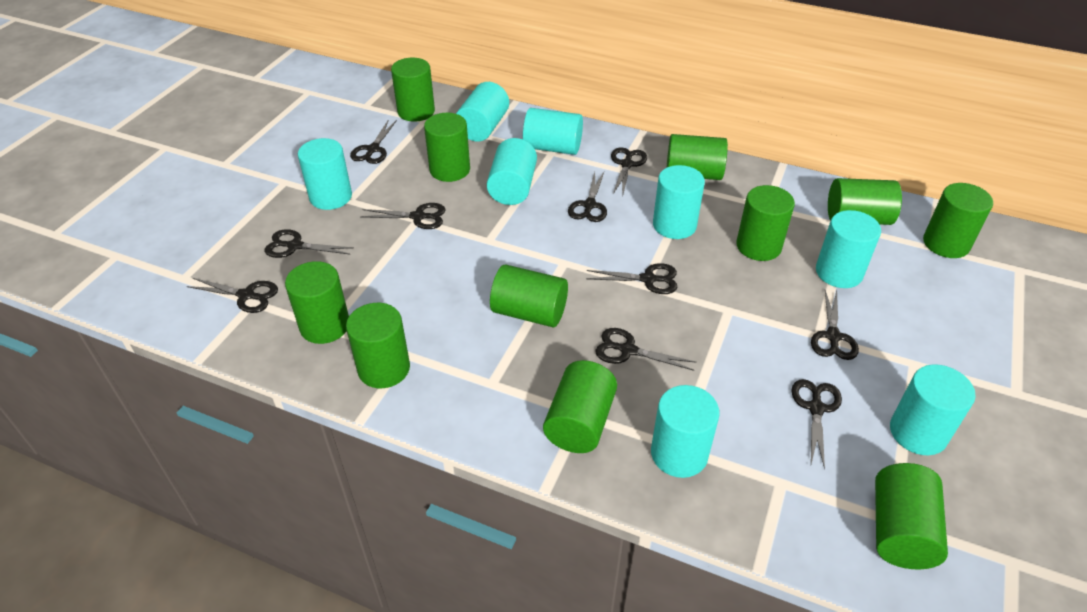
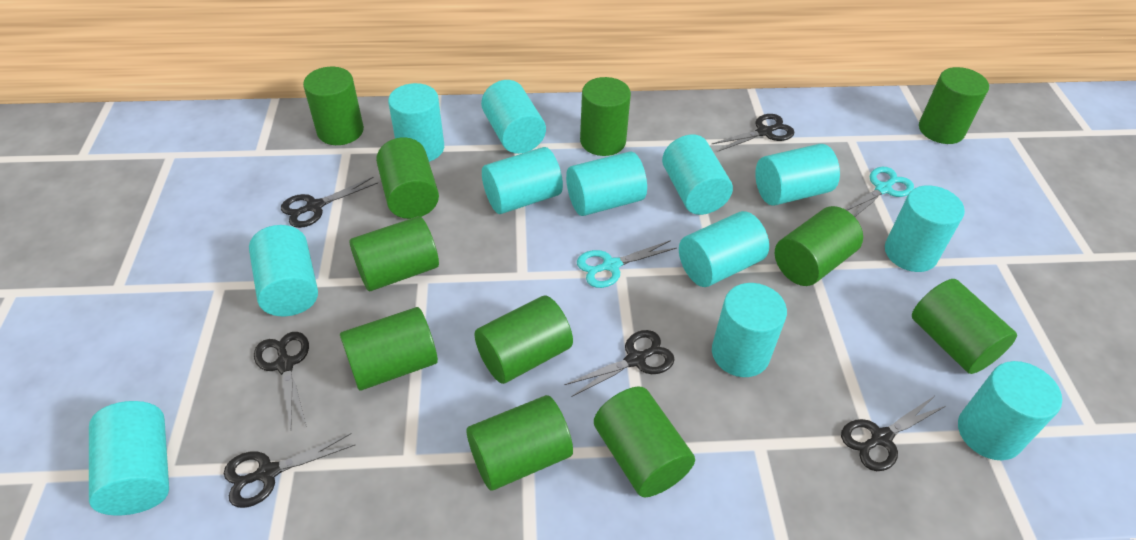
black scissors: [187,278,278,313] [265,229,354,258] [350,119,397,164] [361,203,446,229] [568,172,607,222] [586,263,677,294] [595,328,697,371] [611,147,647,194] [791,379,842,470] [811,290,859,360] = 10 -> [224,433,355,508] [254,332,309,429] [281,177,378,228] [565,330,675,396] [712,114,794,152] [841,396,946,471] = 6
turquoise cylinder: [298,138,352,210] [456,82,509,141] [487,138,537,205] [523,108,583,155] [651,385,720,478] [653,165,705,239] [816,210,881,288] [890,364,976,455] = 8 -> [89,401,169,515] [249,225,318,316] [388,83,444,162] [481,80,546,154] [482,147,563,214] [566,152,647,216] [662,134,733,215] [679,211,769,287] [712,283,787,377] [755,144,840,206] [885,185,965,272] [958,361,1062,460] = 12
turquoise scissors: none = 0 -> [577,240,677,288] [845,167,914,217] = 2

